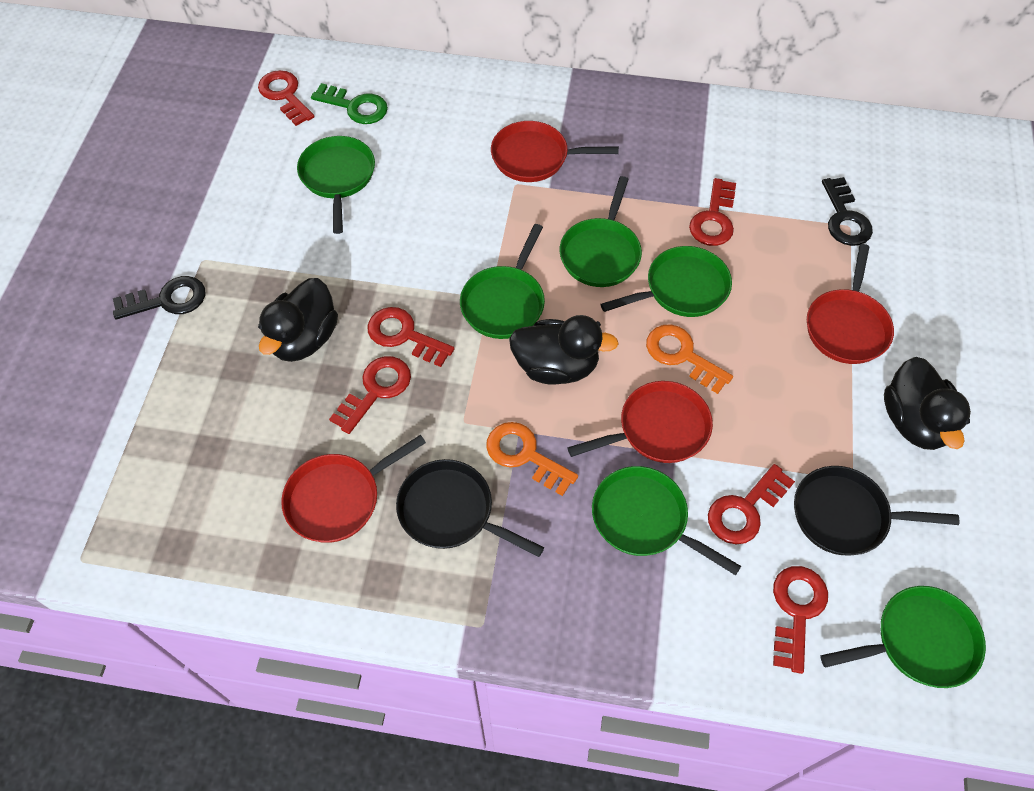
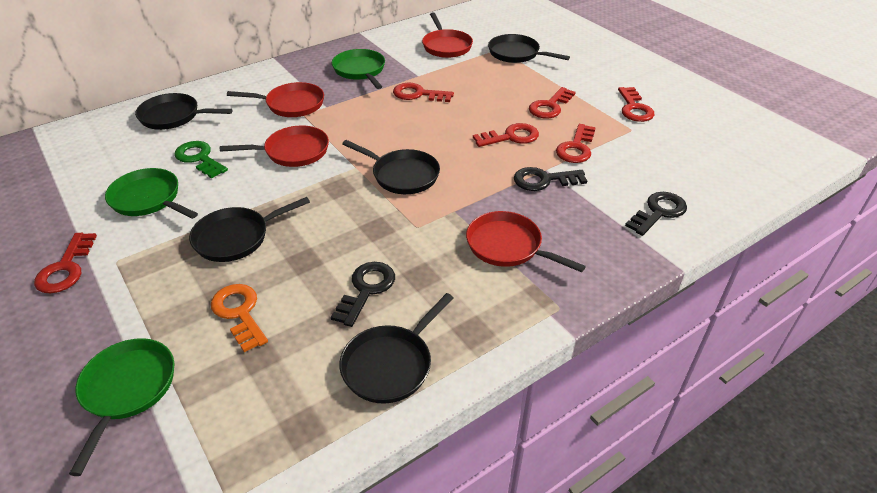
black duck: [258,278,338,362] [509,315,619,385] [884,357,971,450] = 3 -> none = 0
black key: [113,276,206,319] [822,177,873,246] = 2 -> [331,262,395,327] [514,167,587,191] [625,192,687,236] = 3
black pan: [396,459,544,557] [794,466,959,555] = 2 -> [135,93,232,130] [189,197,310,262] [339,293,453,404] [342,140,440,194] [488,34,570,63] = 5
green pan: [297,136,375,234] [460,224,545,339] [560,176,642,287] [592,466,741,575] [601,246,732,317] [820,586,986,688] = 6 -> [69,338,174,476] [105,168,198,219] [332,49,385,89] = 3
orange key: [486,422,578,496] [646,324,733,394] = 2 -> [211,284,268,352] = 1

